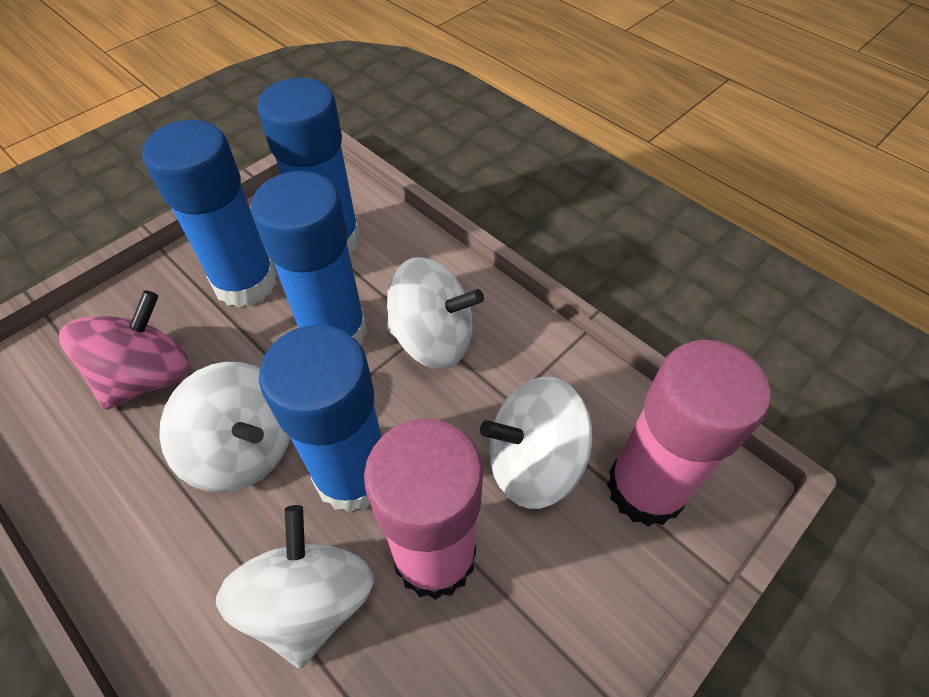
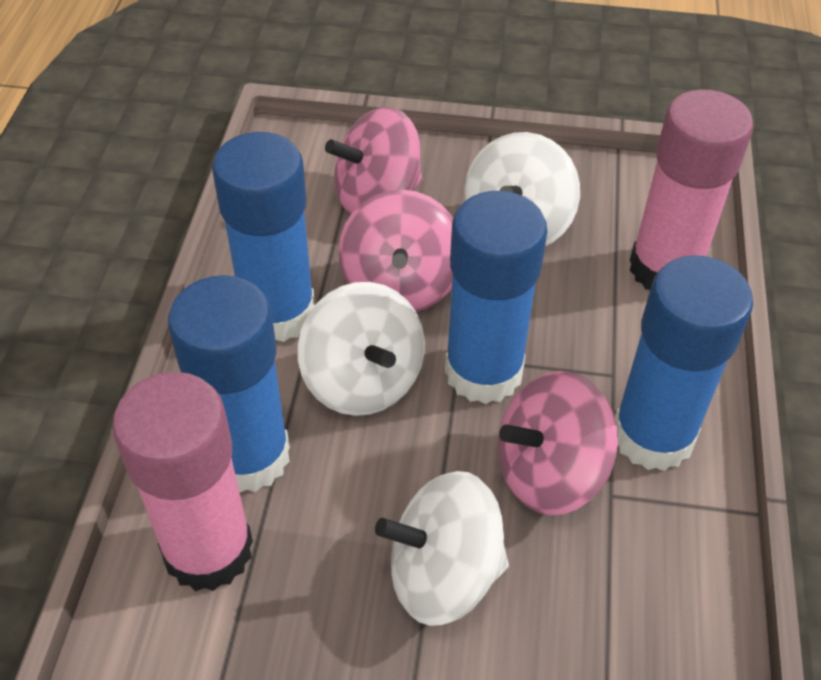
pink spinning top: [59,290,191,410] = 1 -> [325,107,422,215] [338,189,453,312] [498,371,618,515] = 3
white spinning top: [159,362,290,493] [216,505,374,668] [387,257,484,369] [480,377,592,509] = 4 -> [298,282,425,416] [375,471,509,626] [464,132,580,246] = 3

